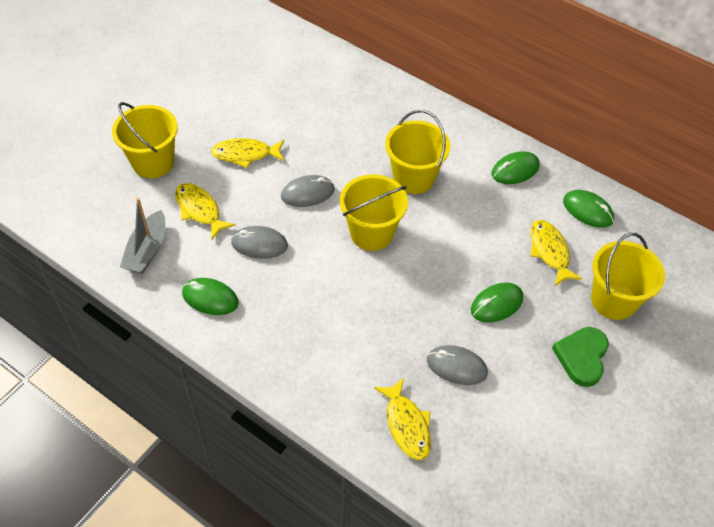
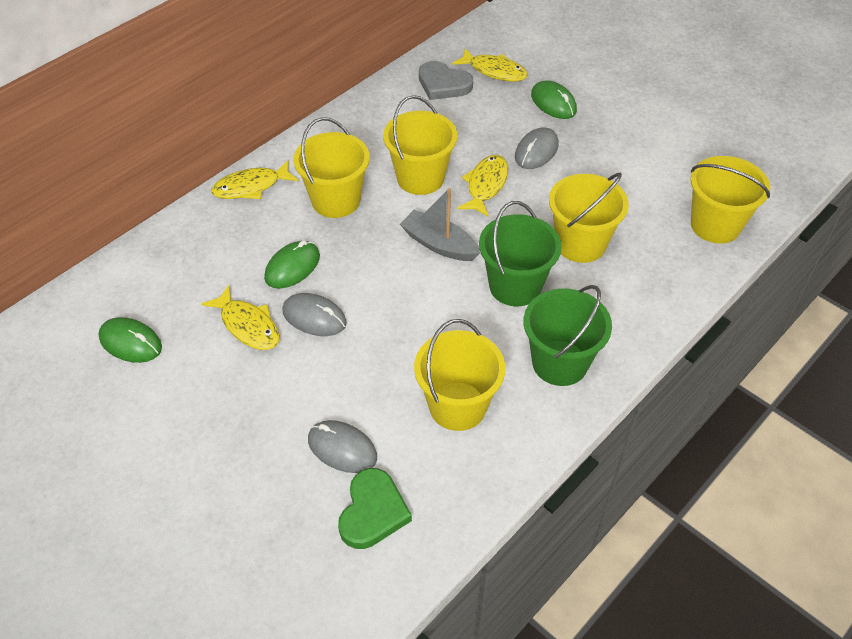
green bucket: none = 0 -> [479,201,562,306] [524,285,612,386] = 2
green mouse: [182,278,239,315] [471,283,523,323] [492,152,540,184] [563,190,614,228] = 4 -> [99,317,162,363] [264,240,320,288] [531,80,577,119] = 3
grey heart: none = 0 -> [419,61,473,100] = 1
yellow bucket: [112,102,178,178] [340,174,408,251] [385,110,450,194] [591,233,665,320] = 4 -> [294,117,370,218] [383,95,458,195] [414,319,505,431] [549,173,629,263] [691,156,770,244] = 5

